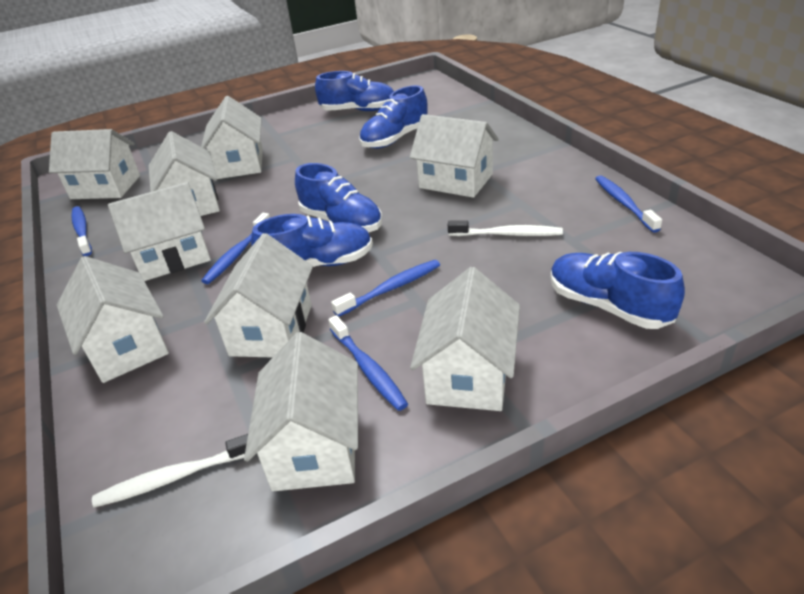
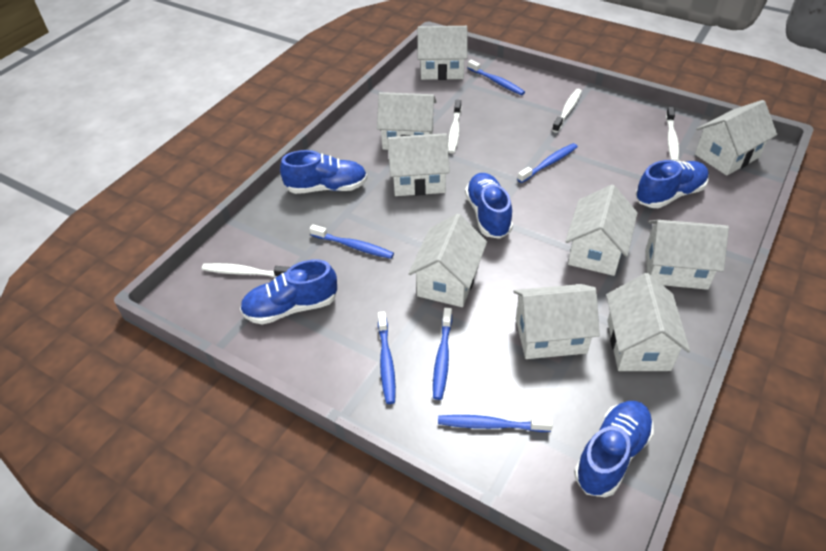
blue toothbrush: [71,206,92,256] [201,213,270,284] [328,315,408,411] [331,260,440,317] [595,175,662,233] = 5 -> [309,224,394,259] [378,312,396,404] [433,308,452,400] [438,415,553,432] [468,60,525,95] [517,143,578,183] = 6
white toothbrush: [92,434,248,508] [448,220,563,236] = 2 -> [202,263,290,278] [448,100,462,154] [552,89,582,133] [666,107,679,161] = 4

